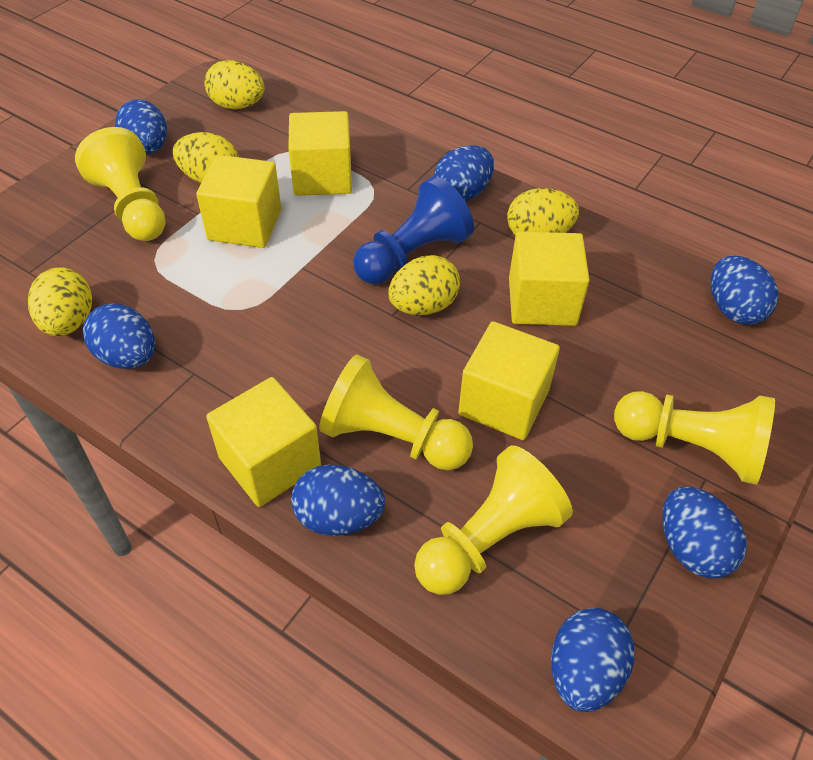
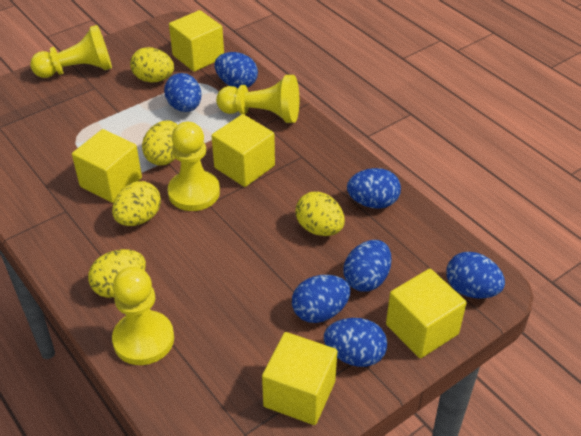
blue pawn: [353,176,474,284] = 1 -> none = 0

